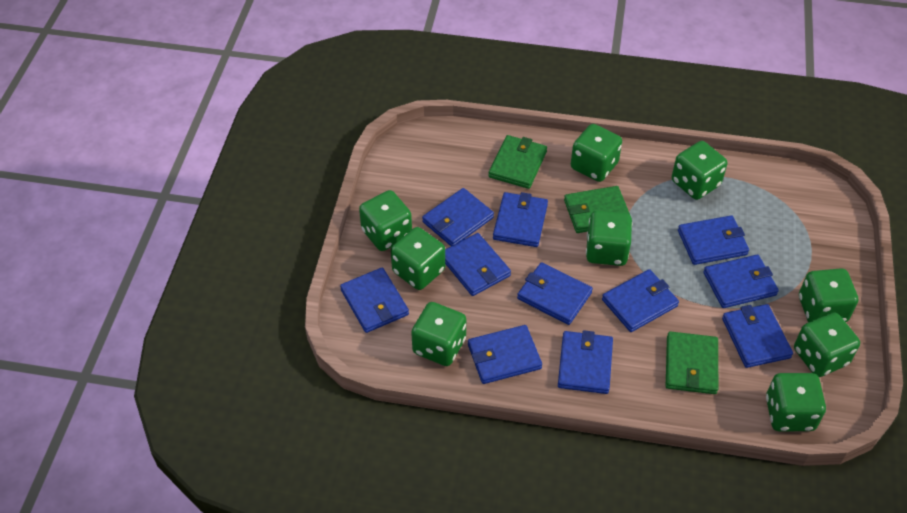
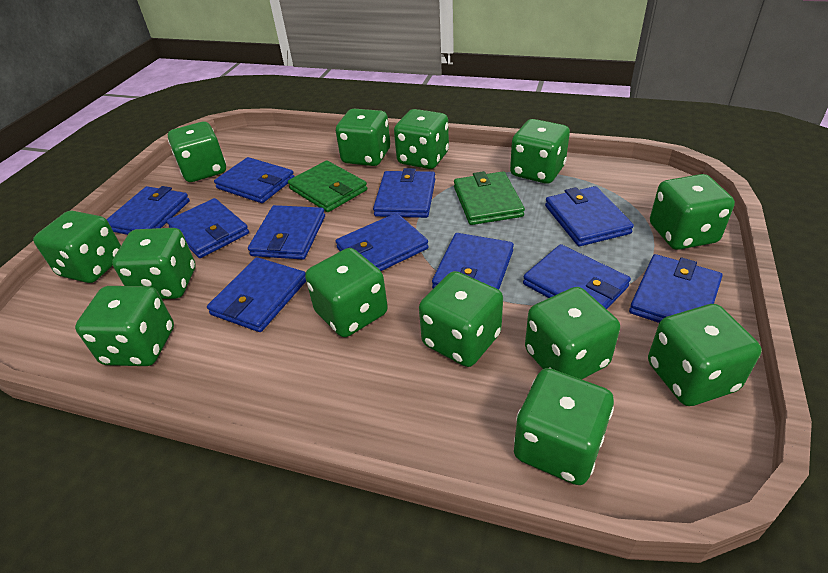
green dice: [359,190,412,251] [391,227,445,290] [411,302,466,366] [571,124,622,182] [586,210,632,266] [672,141,728,200] [766,373,826,431] [794,312,860,377] [799,268,858,322] = 9 -> [33,211,121,283] [75,286,174,366] [112,228,195,299] [168,122,226,182] [305,248,388,337] [336,109,390,166] [394,109,449,169] [419,271,503,367] [510,119,570,184] [514,368,614,485] [525,287,620,379] [648,304,762,406] [650,174,735,250] = 13
green wallet: [488,135,547,189] [564,186,630,233] [666,331,718,394] = 3 -> [288,160,367,212] [454,171,525,225] = 2

